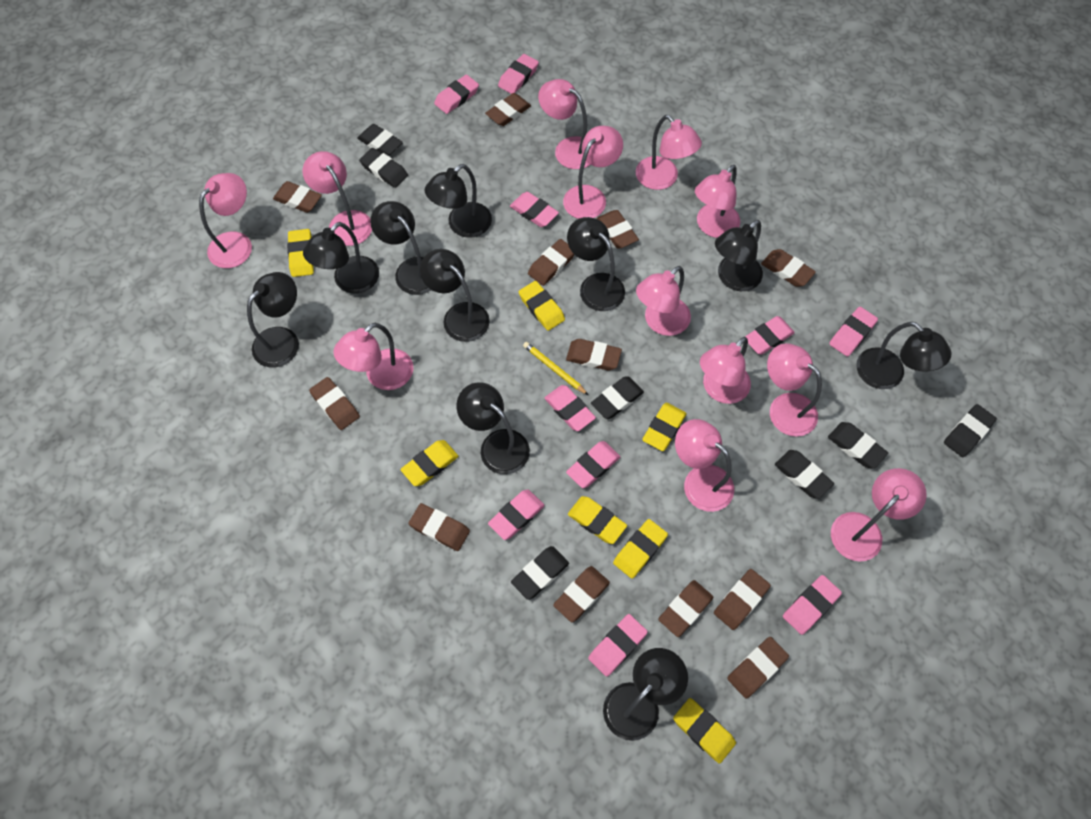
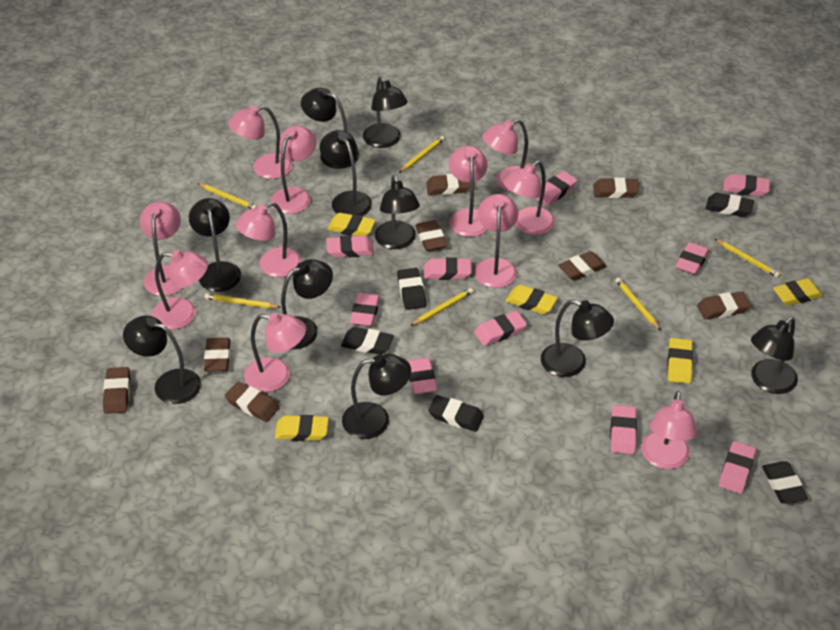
black eraser: [357,124,403,156] [359,148,408,188] [511,546,569,600] [591,377,644,419] [775,450,834,499] [828,422,888,469] [944,404,997,457] = 7 -> [341,327,394,355] [397,268,426,310] [428,395,484,432] [706,193,754,217] [762,461,808,504] = 5
brown eraser: [273,181,322,213] [309,377,360,430] [408,503,470,551] [485,93,531,126] [528,239,574,286] [553,566,610,622] [566,339,622,371] [596,210,639,248] [659,580,713,637] [714,569,771,630] [727,637,789,698] [761,249,816,287] = 12 -> [103,367,130,414] [204,338,230,372] [225,381,280,422] [415,220,447,251] [426,174,470,195] [558,251,607,281] [593,177,640,198] [697,291,751,320] = 8
pink lamp: [199,173,252,268] [303,151,372,246] [333,323,413,390] [538,79,590,169] [563,126,623,219] [636,115,702,190] [636,266,691,336] [675,419,734,512] [695,165,740,238] [700,337,751,404] [767,343,822,437] [831,468,927,562] = 12 -> [140,201,182,296] [152,250,208,330] [228,105,292,179] [235,202,302,277] [244,313,306,392] [270,126,316,214] [449,146,488,237] [474,194,518,288] [482,119,528,192] [503,161,555,235] [641,391,697,469] = 11
yellow eraser: [287,229,314,277] [400,440,458,486] [519,281,565,331] [568,496,627,544] [613,519,668,579] [642,403,687,451] [673,698,736,764] = 7 -> [275,415,329,441] [327,213,376,236] [506,285,558,314] [667,338,693,384] [773,278,823,306] = 5
yellow pencil: [523,342,588,395] = 1 -> [198,183,257,209] [205,293,280,309] [399,136,445,173] [410,288,473,326] [615,278,661,331] [715,239,780,278] = 6

